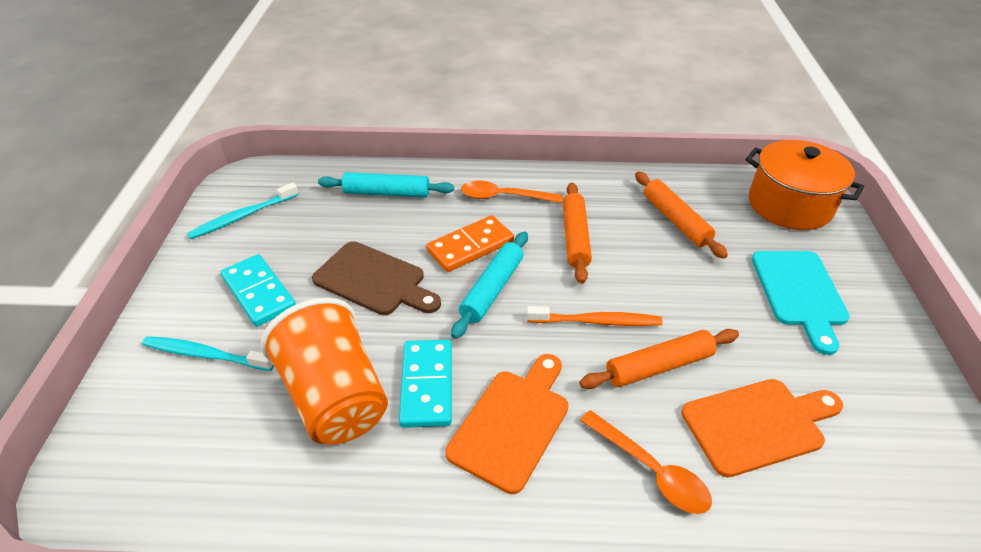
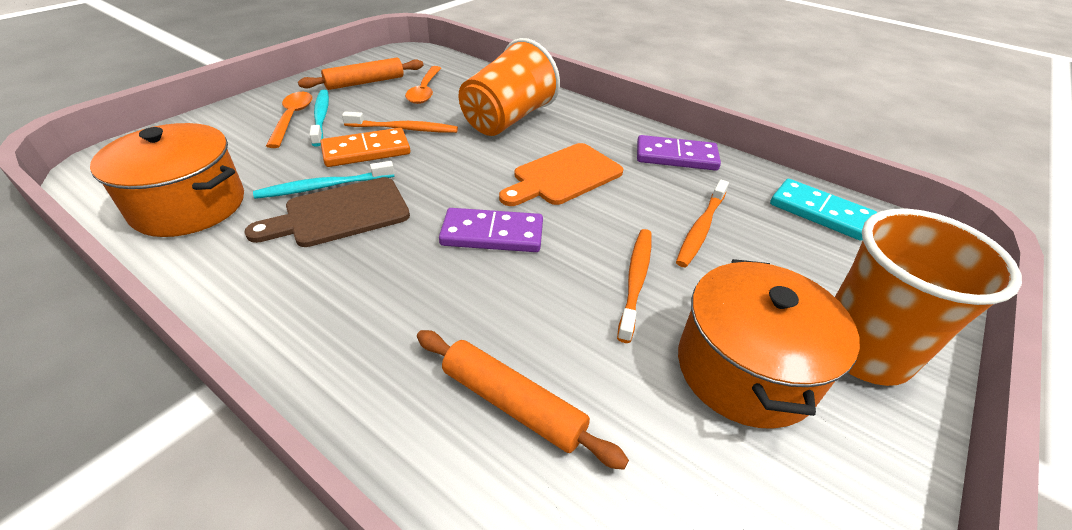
orange cup: [261,298,388,445] = 1 -> [459,38,560,136] [835,208,1022,386] = 2
orange cutting board: [445,354,568,494] [681,379,843,477] = 2 -> [499,143,623,206] = 1
orange pot: [746,140,864,230] = 1 -> [90,123,244,237] [678,259,860,429] = 2
orange rolling pin: [563,183,592,284] [579,329,739,389] [635,171,728,259] = 3 -> [298,58,423,90] [417,330,629,470] = 2
orange toothbrush: [527,306,663,326] = 1 -> [342,111,458,133] [617,229,651,343] [676,180,729,267] = 3
purple domino: none = 0 -> [439,208,543,252] [637,135,721,171] = 2
turquoise cutting board: [752,251,850,355] = 1 -> none = 0
turquoise domino: [220,254,296,327] [399,340,452,428] = 2 -> [770,179,877,240] = 1
turquoise rolling pin: [318,172,454,198] [451,231,528,339] = 2 -> none = 0

